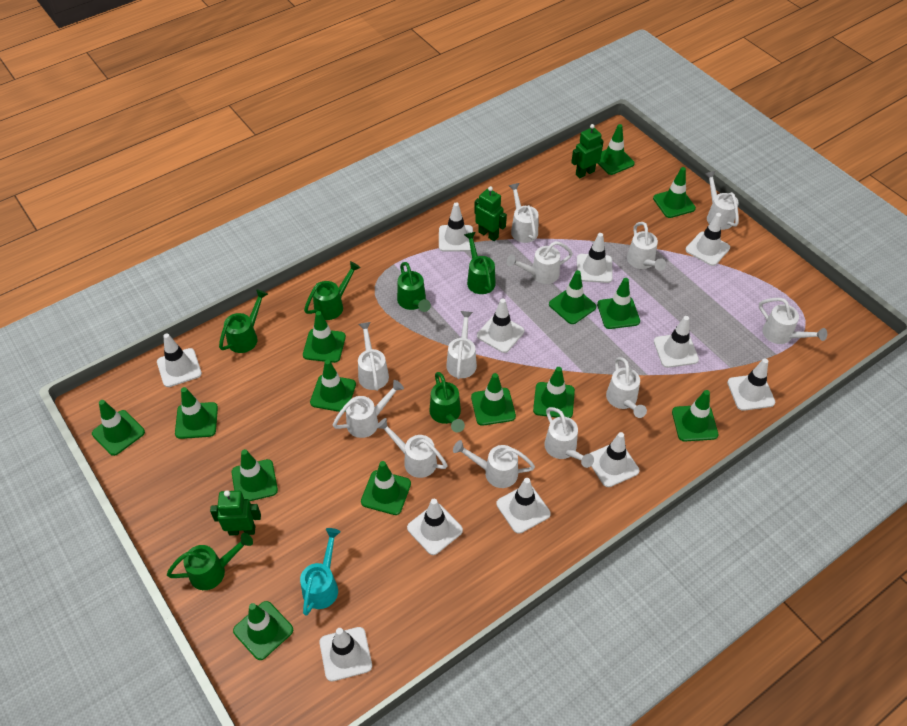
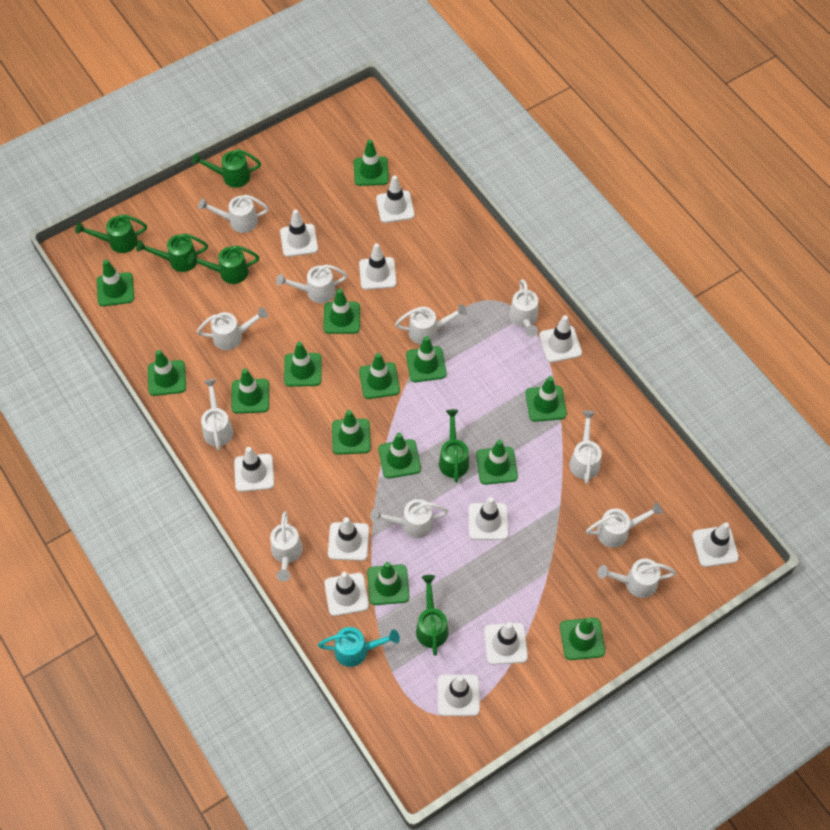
green robot: [210,490,261,536] [474,186,507,241] [571,124,604,178] = 3 -> none = 0
white watering can: [333,380,404,438] [358,322,389,391] [376,418,448,478] [446,311,477,379] [453,440,535,488] [507,241,573,284] [509,183,539,243] [544,407,594,468] [606,357,647,418] [627,222,666,271] [705,171,739,230] [759,298,827,344] = 12 -> [196,307,268,350] [198,195,269,233] [201,379,233,450] [270,511,303,582] [276,265,348,303] [370,499,448,538] [395,304,467,344] [509,279,538,337] [569,411,602,484] [586,502,663,548] [598,558,676,598] = 11

